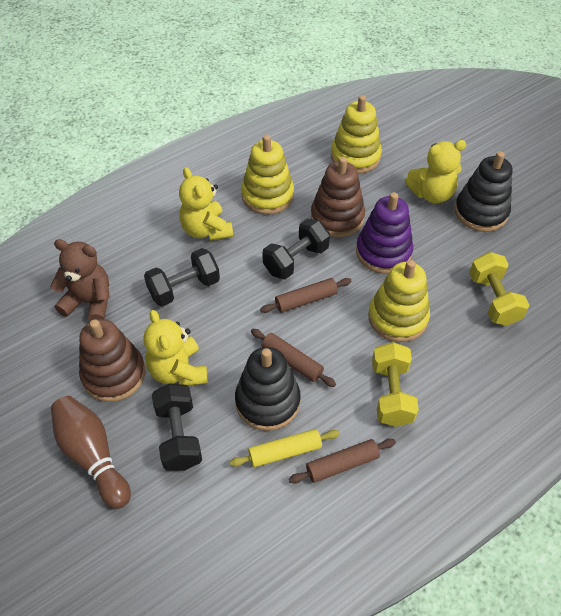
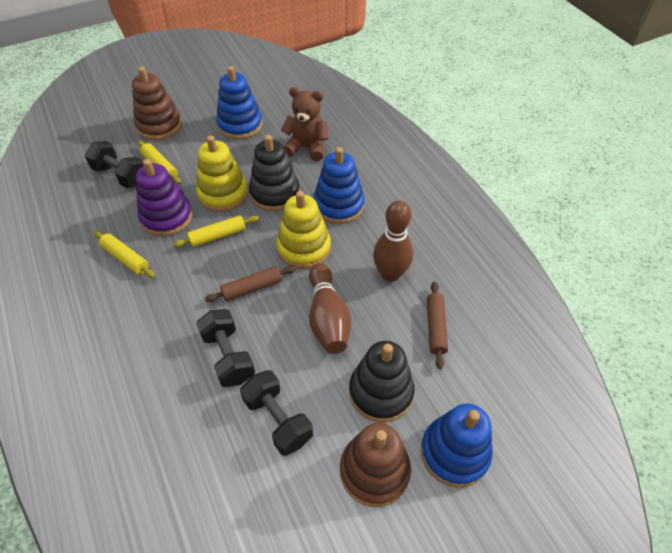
blue stacking toy: none = 0 -> [216,66,263,140] [313,147,365,224] [421,404,492,487] = 3
brown bowling pin: [51,396,131,509] = 1 -> [309,263,351,354] [373,200,413,282] = 2
brown rolling pin: [251,329,336,387] [260,278,352,313] [289,439,396,483] = 3 -> [205,266,296,302] [427,282,448,369] = 2
yellow dumbbell: [372,342,419,427] [469,252,529,326] = 2 -> none = 0
yellow rolling pin: [230,429,340,467] = 1 -> [94,231,155,278] [138,140,181,185] [173,215,259,247] = 3
yellow stacking toy: [241,135,294,215] [331,95,382,174] [368,260,430,342] = 3 -> [196,135,248,212] [276,191,331,269] = 2
yellow teddy bear: [143,310,208,386] [179,167,233,241] [405,140,466,203] = 3 -> none = 0

